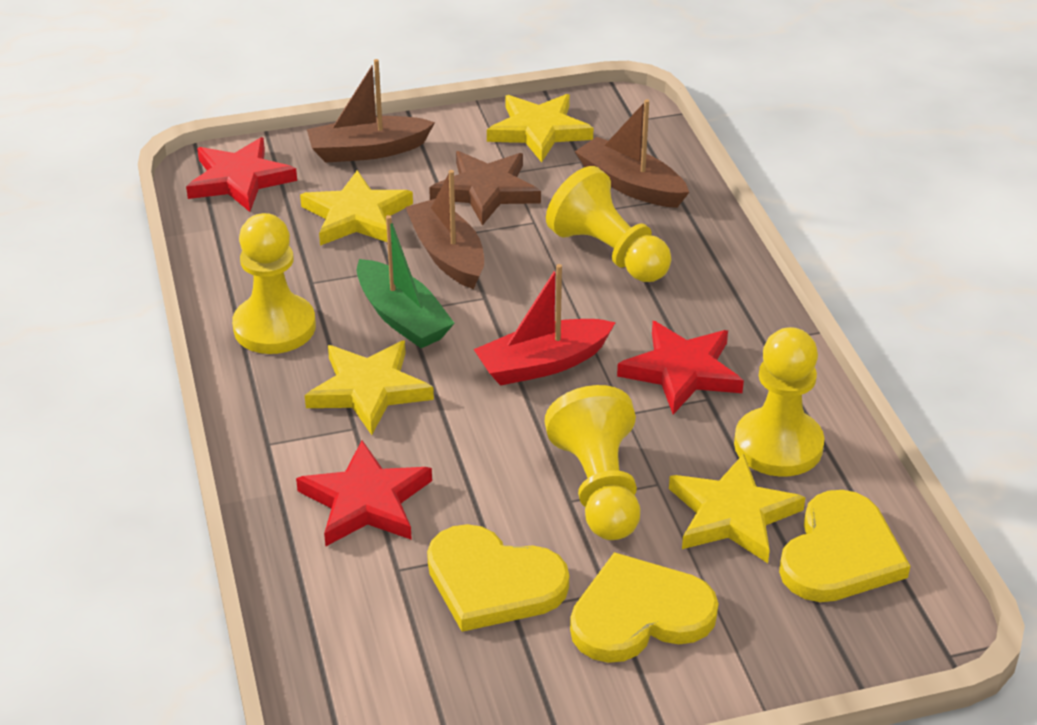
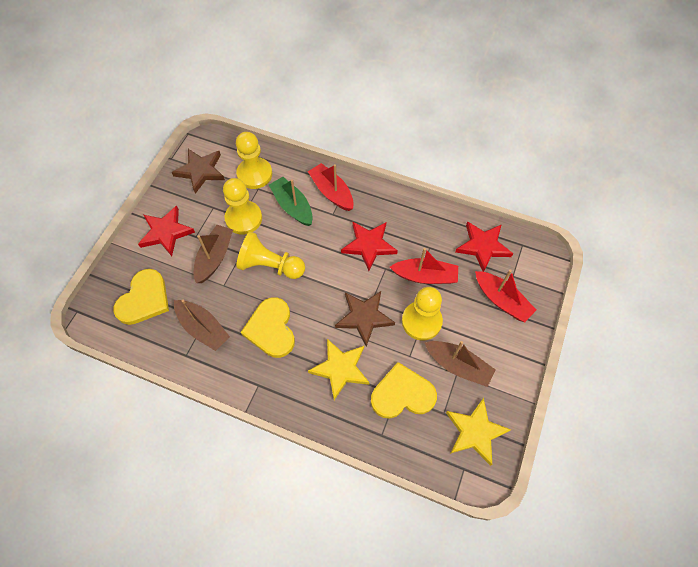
brown star: [429,151,541,225] = 1 -> [172,149,225,194] [335,291,395,347] = 2
red boat: [473,264,616,386] = 1 -> [308,163,353,211] [390,248,458,284] [475,269,536,322] = 3
yellow star: [300,170,413,246] [305,340,434,435] [487,94,593,162] [669,453,806,563] = 4 -> [308,339,370,400] [446,398,511,466] = 2

